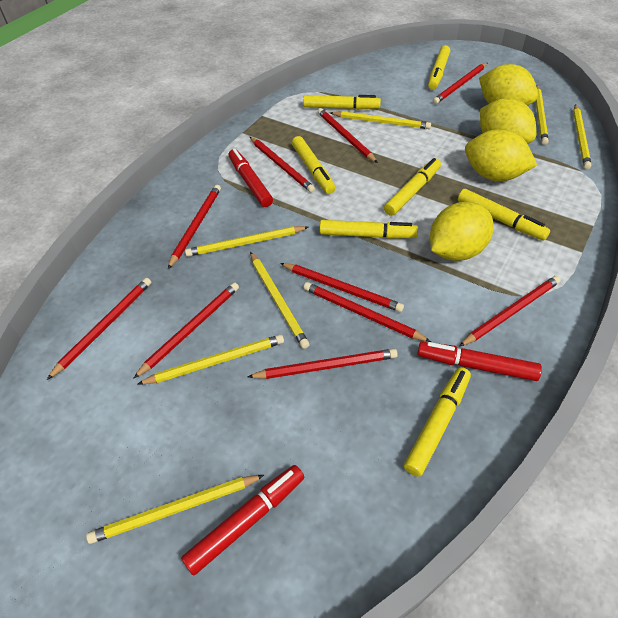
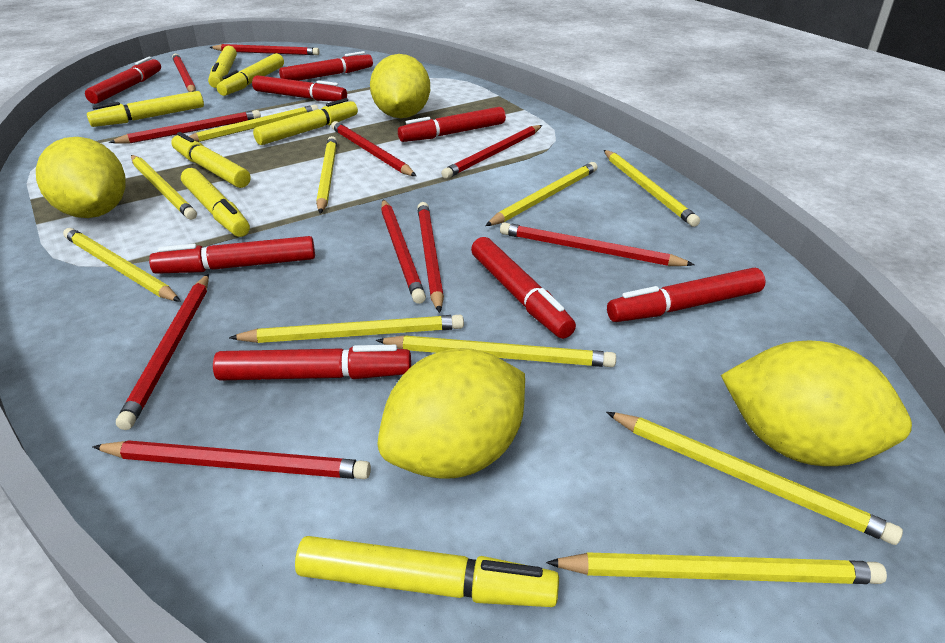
red marker: [181,465,304,576] [229,148,273,207] [418,342,542,381] = 3 -> [85,57,161,104] [149,236,315,274] [213,345,411,380] [252,75,347,101] [279,51,373,81] [398,107,506,142] [471,237,576,339] [607,268,766,322] = 8
yellow pencil: [86,475,264,544] [138,334,284,384] [185,226,308,257] [250,252,310,349] [330,111,431,129] [536,85,549,145] [573,104,591,169] = 7 -> [63,228,181,302] [131,155,197,220] [189,105,318,142] [229,315,464,343] [316,136,337,214] [376,335,616,367] [485,162,598,226] [546,552,887,584] [604,150,700,227] [606,412,903,545] = 10

